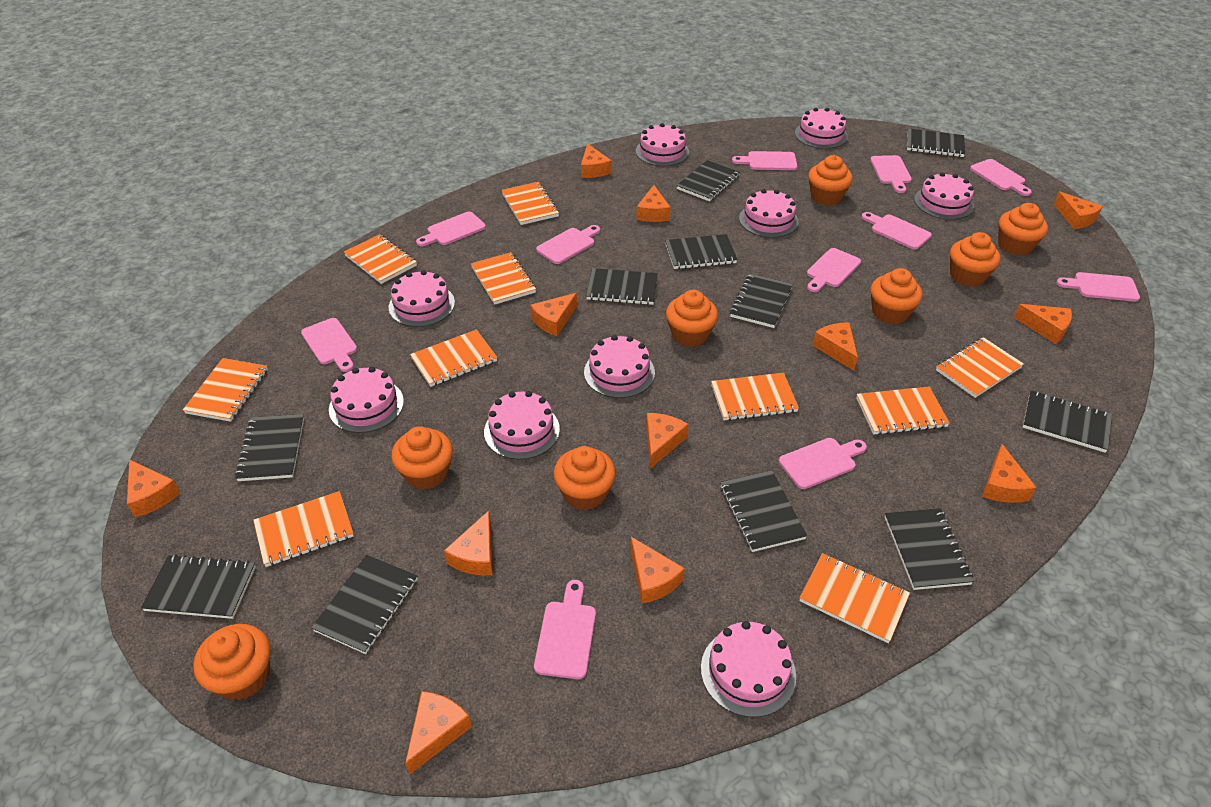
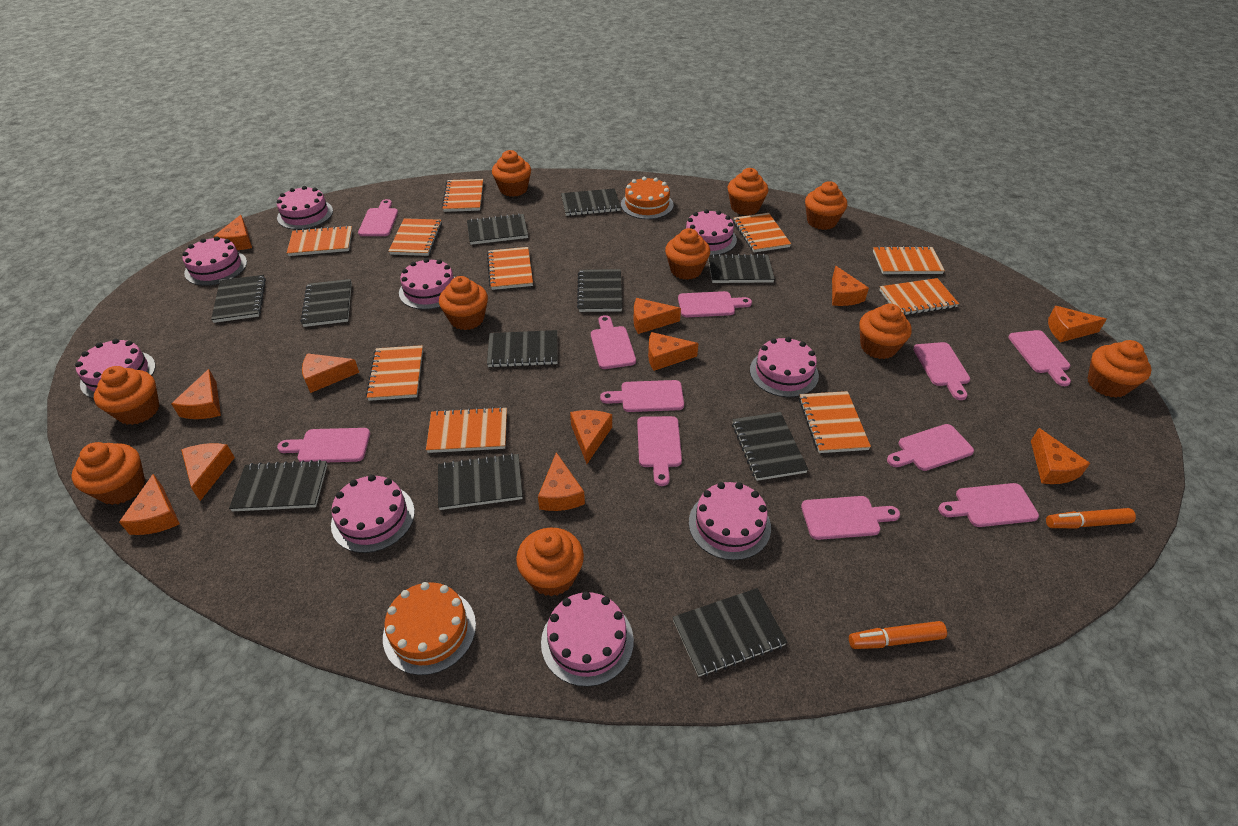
orange cake: none = 0 -> [383,582,476,675] [621,177,674,219] = 2
orange cupcake: [193,624,270,700] [391,426,453,490] [554,446,616,510] [666,290,718,347] [808,155,853,206] [871,268,923,324] [950,232,1000,287] [998,203,1048,256] = 8 -> [71,442,145,505] [94,366,159,425] [439,276,488,330] [492,150,531,197] [516,528,584,596] [665,228,710,280] [728,168,768,215] [805,181,847,230] [859,303,912,359] [1087,340,1152,398] = 10
orange marker: none = 0 -> [849,621,947,649] [1046,508,1136,528] = 2

